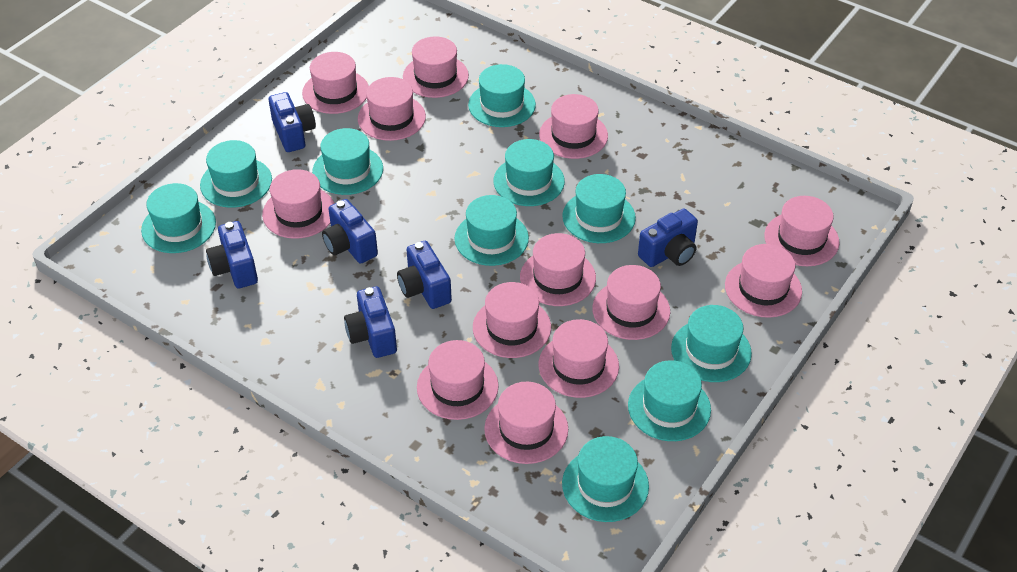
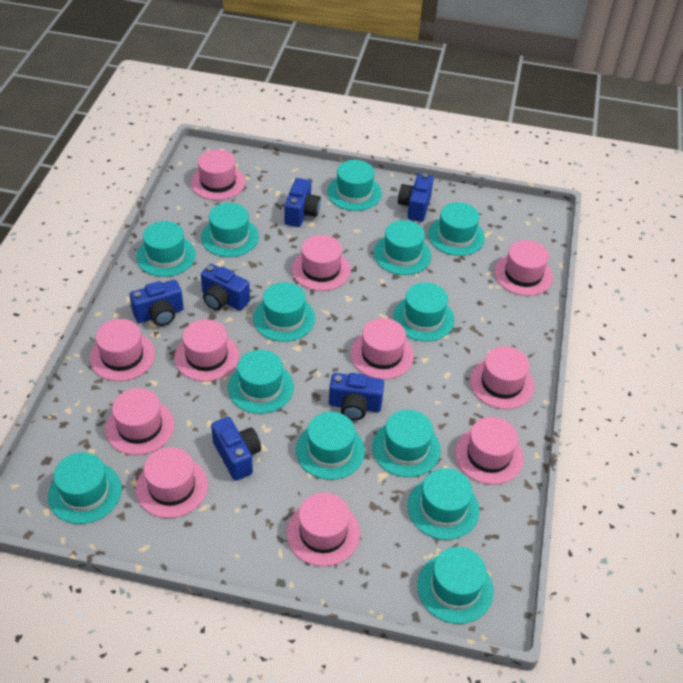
pink hat: [262,169,334,239] [302,52,369,114] [358,77,426,141] [403,36,469,98] [417,340,499,420] [473,282,551,358] [484,382,568,464] [520,233,596,306] [538,319,619,398] [539,94,608,159] [592,265,670,340] [725,244,802,318] [764,196,840,266] = 13 -> [89,319,155,381] [105,388,174,455] [136,447,208,518] [174,319,239,381] [191,149,245,200] [286,493,360,566] [292,235,351,291] [350,318,414,379] [455,417,524,485] [470,346,535,409] [494,240,553,296] = 11
turquoise hat: [141,183,216,253] [200,140,272,208] [312,128,383,195] [454,195,529,266] [468,64,536,127] [494,139,565,206] [562,174,636,243] [562,436,649,522] [628,360,711,441] [671,305,752,382] = 10 -> [48,452,122,524] [136,221,196,277] [201,203,259,257] [228,350,294,414] [253,282,315,342] [296,412,365,480] [327,160,382,211] [372,410,441,477] [374,220,432,275] [393,282,454,341] [408,468,479,540] [417,547,494,624] [428,202,485,256] = 13

